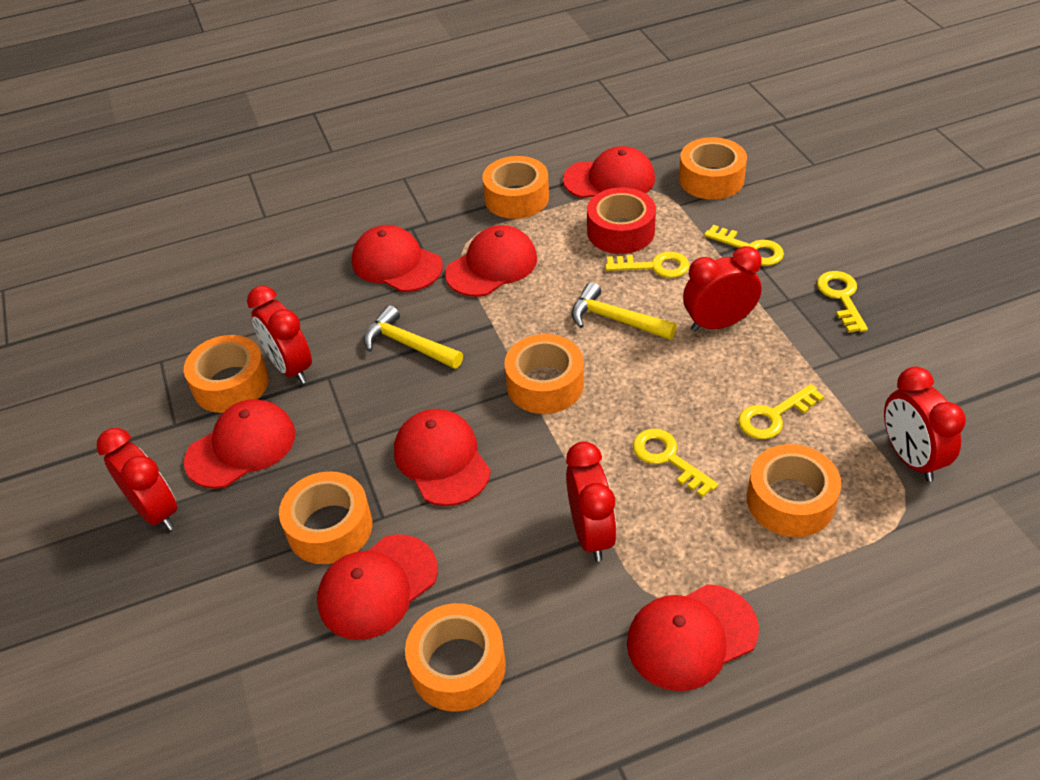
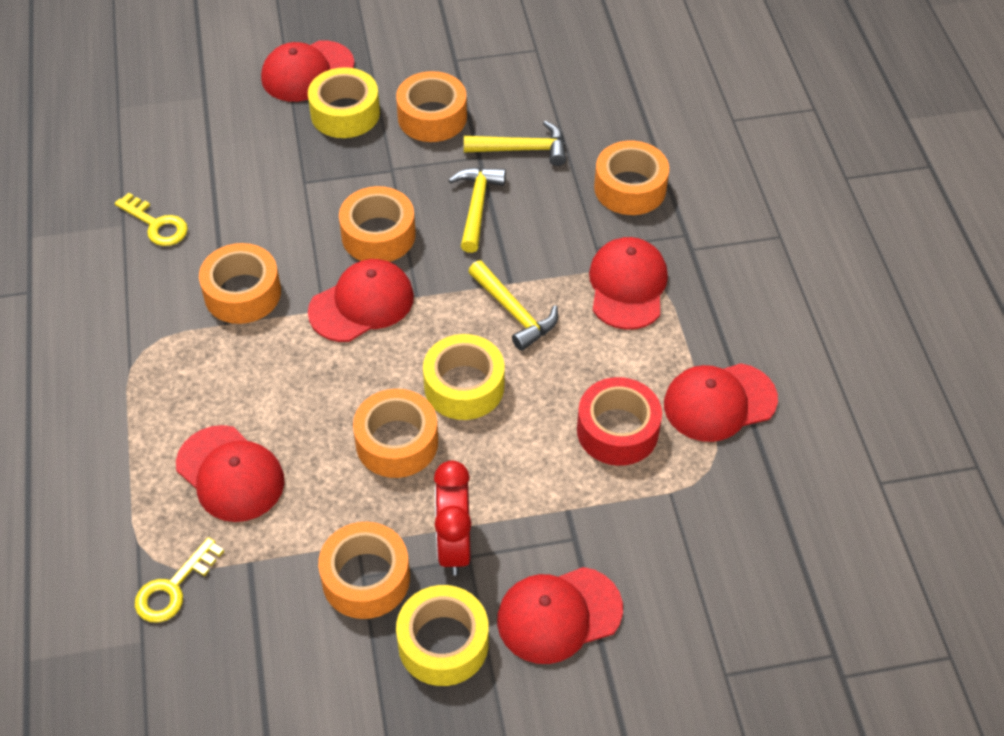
orange tape: [184,335,269,413] [279,471,372,564] [405,603,506,712] [482,156,549,219] [504,334,584,414] [679,137,747,200] [747,444,841,537] = 7 -> [199,243,281,324] [318,522,410,619] [339,186,416,262] [353,389,438,478] [396,71,467,142] [594,141,669,215] = 6
red cap: [184,399,296,489] [317,534,438,640] [352,225,443,292] [394,409,491,506] [445,225,537,297] [563,146,655,198] [627,584,759,691] = 7 -> [176,425,284,522] [261,41,354,102] [308,259,414,342] [497,567,623,664] [589,237,668,330] [664,363,778,442] = 6
red clock: [97,428,177,531] [247,286,312,384] [566,441,617,561] [683,246,762,332] [884,367,966,482] = 5 -> [434,461,471,576] = 1
yellow hammer: [364,305,463,369] [571,282,677,340] = 2 -> [449,167,506,253] [464,121,566,166] [468,260,558,351] = 3
yellow key: [605,251,689,278] [633,429,718,497] [704,225,784,266] [738,384,824,439] [817,271,868,333] = 5 -> [115,193,188,246] [135,537,224,623] = 2
yellow tape: none = 0 -> [308,67,380,138] [396,585,489,686] [423,334,505,420] = 3

